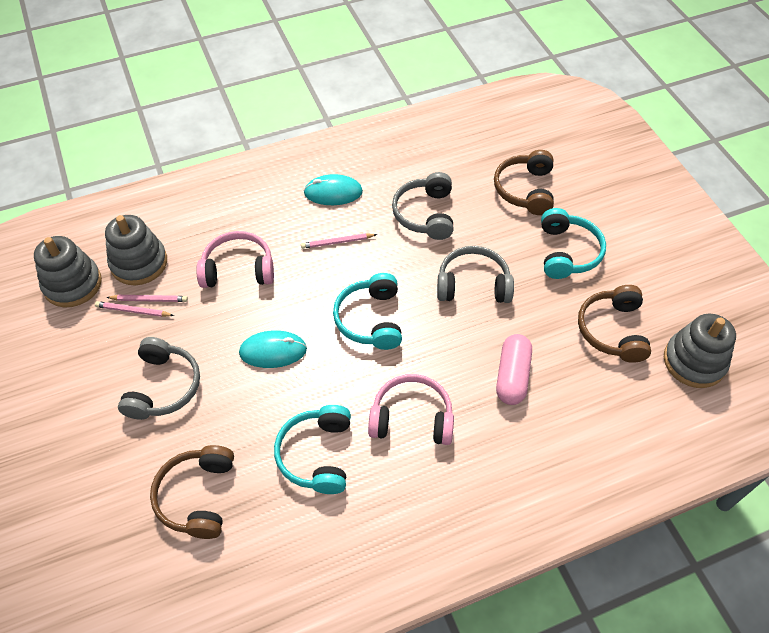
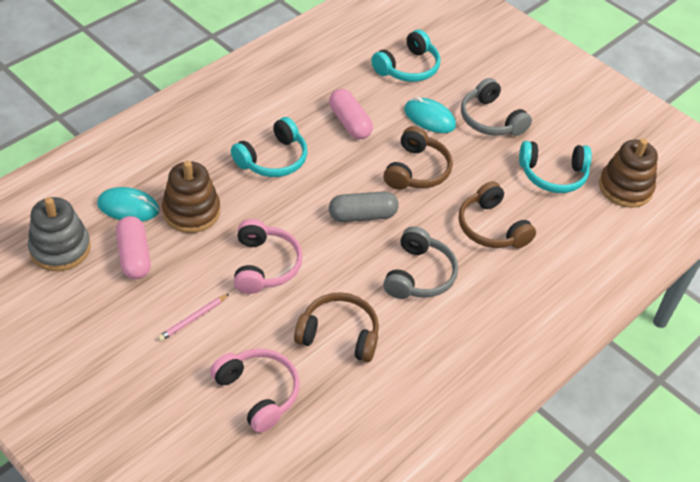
brown stacking toy: none = 0 -> [162,161,220,233] [599,139,658,208] = 2
grey capsule: none = 0 -> [329,191,399,222] = 1
grey headphones: [118,337,200,420] [392,172,454,240] [437,246,514,303] = 3 -> [383,226,458,299] [461,78,532,136] = 2
grey stacking toy: [34,236,102,307] [105,215,167,285] [664,314,736,388] = 3 -> [28,197,91,271] = 1
pink capsule: [496,334,532,405] = 1 -> [116,216,151,279] [329,89,373,139] = 2
pink pencil: [95,301,174,317] [106,295,188,302] [301,233,377,249] = 3 -> [158,294,229,341] = 1

